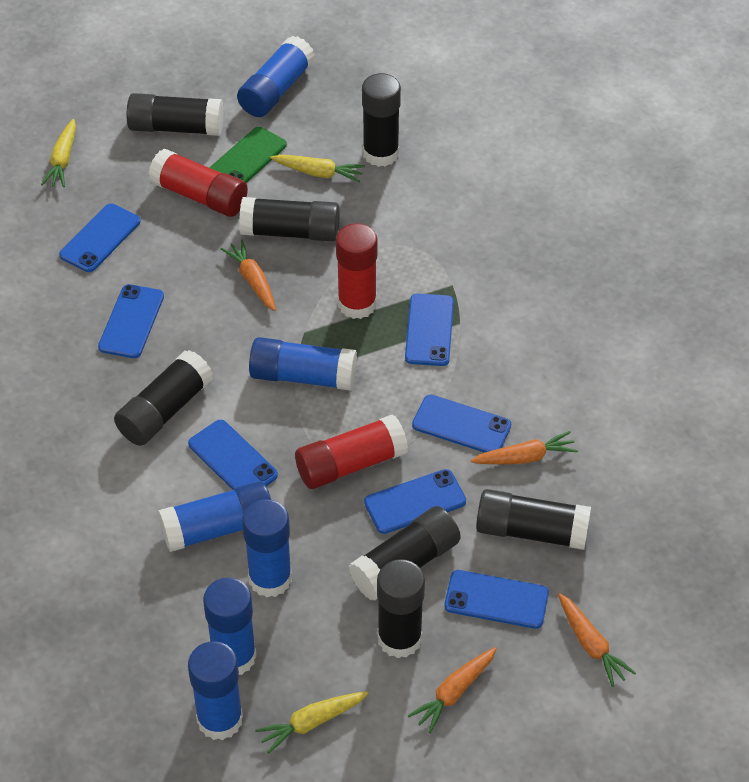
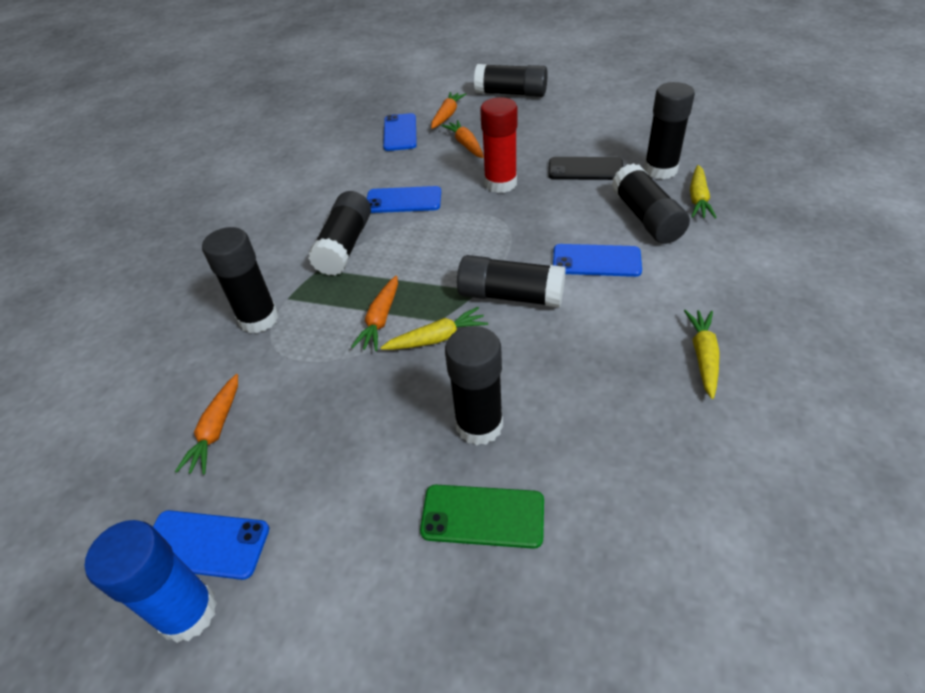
black phone: none = 0 -> [548,157,623,180] = 1
blue glue stick: [158,481,271,552] [188,641,243,740] [203,578,257,675] [237,36,315,117] [242,499,292,597] [249,337,357,391] = 6 -> [85,520,217,643] = 1
blue phone: [59,204,141,272] [98,284,164,358] [188,420,278,490] [364,469,466,534] [405,293,454,366] [412,394,511,453] [444,570,549,629] = 7 -> [153,510,269,580] [367,186,441,213] [383,113,417,151] [553,244,642,277] = 4
red glue stick: [148,149,248,217] [295,414,408,489] [336,223,378,319] = 3 -> [480,97,517,193] = 1

